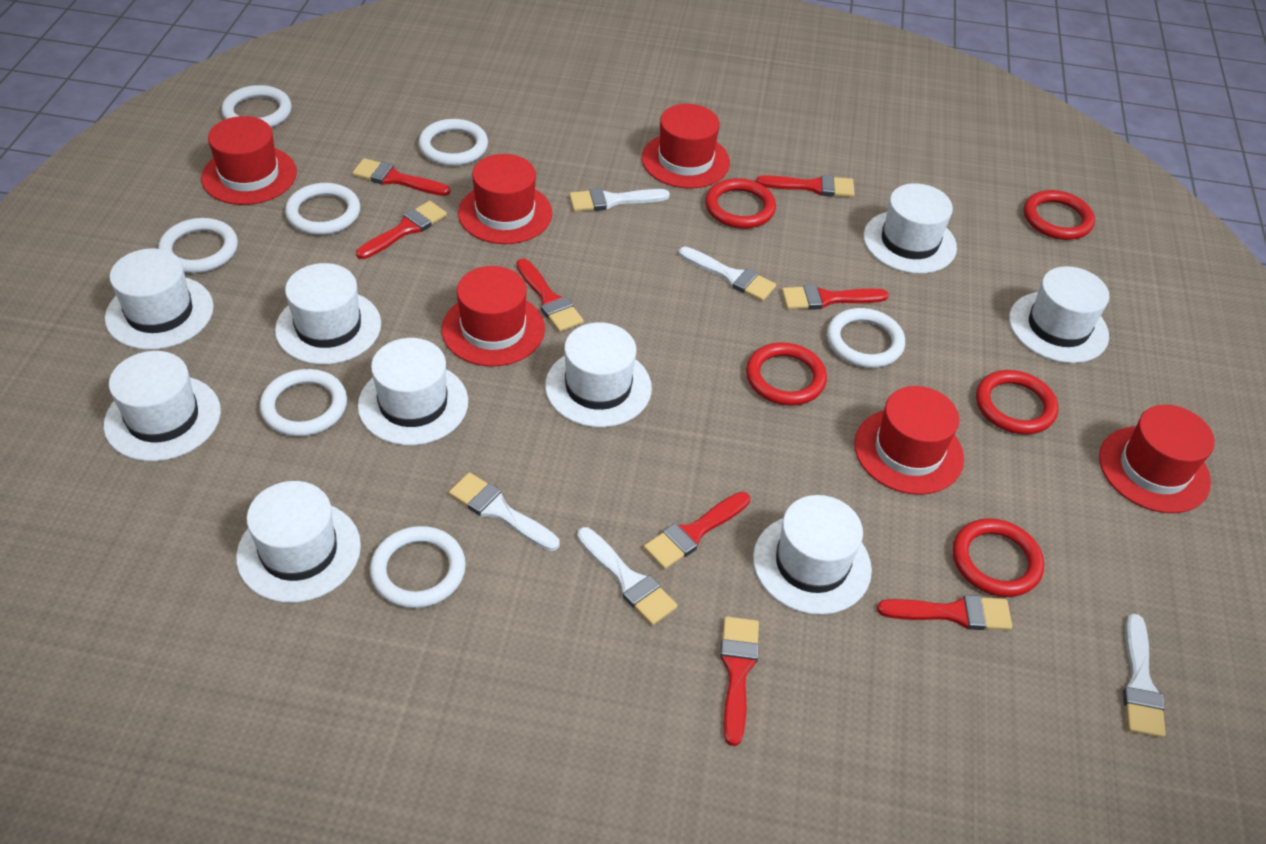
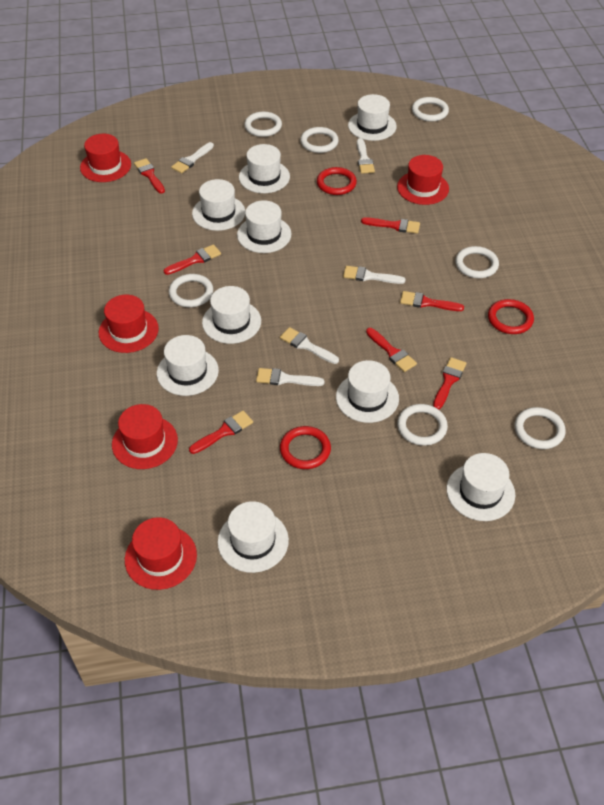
red brush: [352,158,450,196] [356,201,447,259] [516,258,584,332] [644,492,750,569] [720,616,759,746] [756,175,854,197] [782,285,889,310] [877,595,1012,630] = 8 -> [134,158,165,194] [164,244,221,275] [189,411,253,454] [361,217,420,234] [366,328,417,372] [400,291,464,311] [433,357,466,410] = 7
red hat: [201,116,297,205] [442,266,545,366] [458,154,552,244] [642,104,730,189] [854,386,964,495] [1099,405,1215,513] = 6 -> [80,134,131,182] [99,295,159,353] [112,404,178,469] [125,517,197,590] [397,155,449,205] = 5
red ring: [705,178,776,229] [746,342,827,406] [952,518,1044,597] [976,370,1058,434] [1024,190,1095,240] = 5 -> [280,426,331,469] [317,167,357,195] [488,299,534,334] = 3

